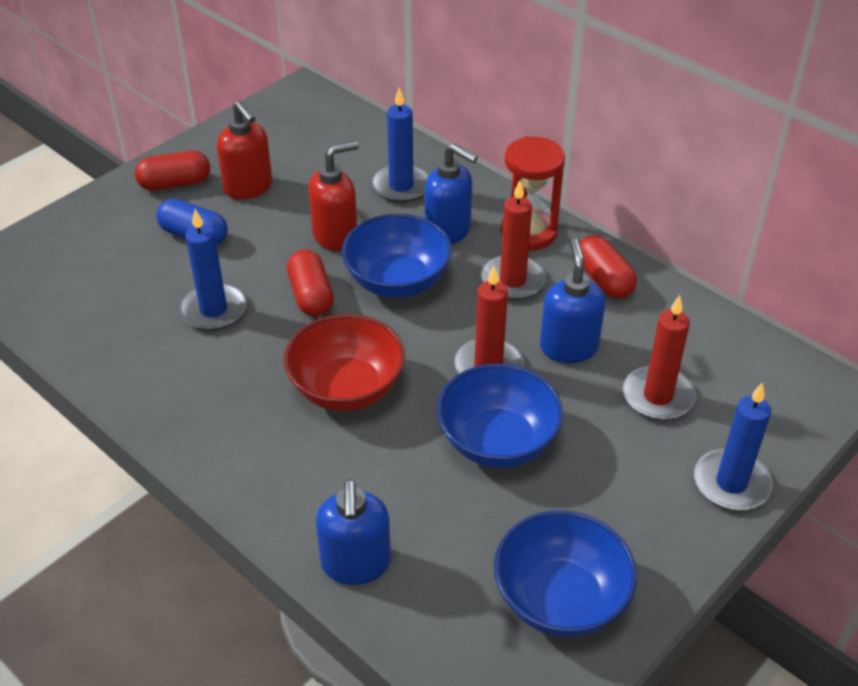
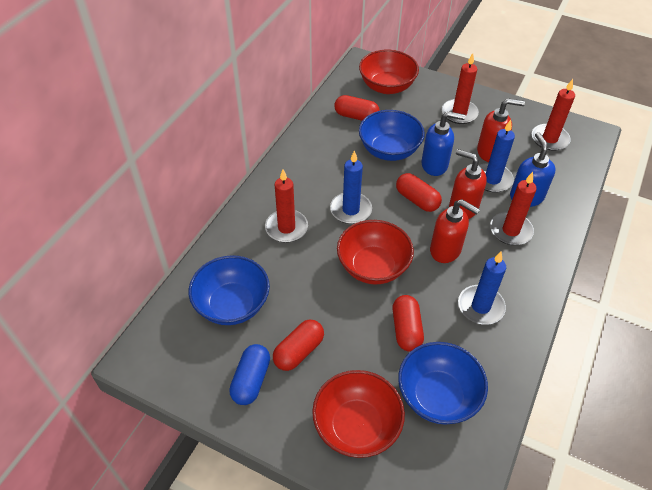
blue soap dispenser: [316,479,391,585] [425,143,478,245] [540,238,605,363] = 3 -> [421,111,465,176] [510,132,556,207] = 2
red bowl: [284,314,405,411] = 1 -> [312,370,405,458] [337,220,414,284] [359,50,419,94] = 3
red candle: [454,266,524,374] [480,180,546,300] [623,295,696,420] = 3 -> [265,169,308,243] [442,53,479,124] [490,172,537,245] [532,79,575,151] = 4
red capsule: [135,151,210,191] [287,250,334,317] [579,235,637,299] = 3 -> [273,320,324,371] [334,95,380,121] [392,295,424,352] [396,173,442,212] = 4
red hourglass: [500,136,565,250] = 1 -> none = 0
red soap dispenser: [217,101,272,200] [308,141,359,251] = 2 -> [430,199,480,263] [449,149,487,219] [477,98,525,162] = 3

